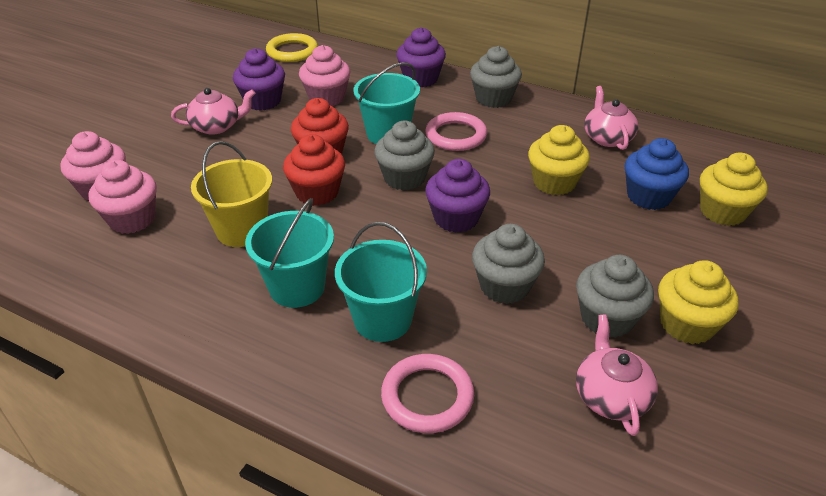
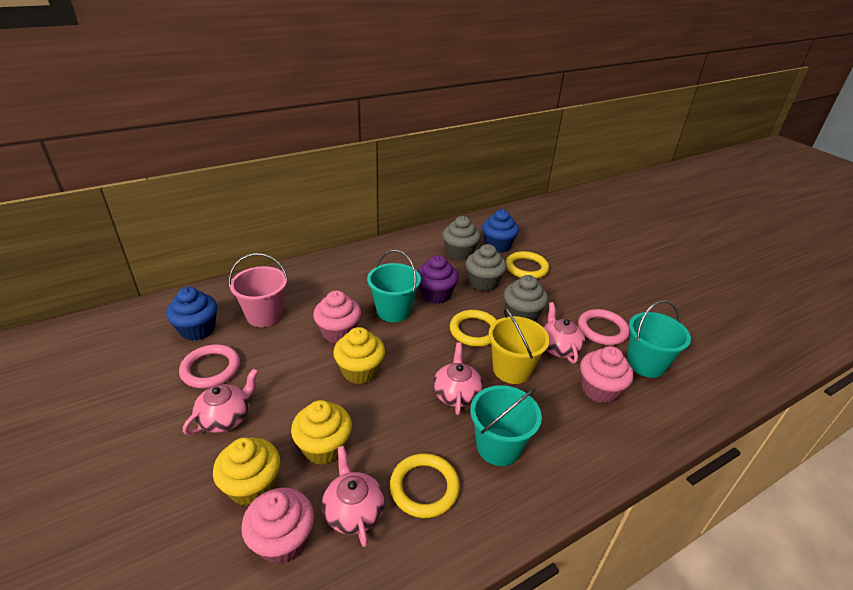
blue cupcake: [625,138,689,210] = 1 -> [166,287,217,341] [482,209,519,253] = 2
grey cupcake: [374,121,435,190] [470,46,522,108] [472,224,545,304] [576,255,654,338] = 4 -> [442,216,480,260] [466,244,507,291] [504,275,548,321] = 3
pink bucket: none = 0 -> [229,253,288,327] = 1
pink teapot: [171,88,255,135] [576,314,658,436] [584,86,639,150] = 3 -> [183,369,258,435] [322,446,385,547] [433,342,483,415] [543,302,585,364] = 4
purple cupcake: [233,48,285,111] [396,27,446,87] [425,159,490,233] = 3 -> [417,255,458,304] = 1
red cupcake: [283,134,345,206] [291,98,349,154] = 2 -> none = 0
yellow ring: [266,33,318,62] = 1 -> [390,453,460,518] [450,310,497,347] [506,251,549,279] = 3

